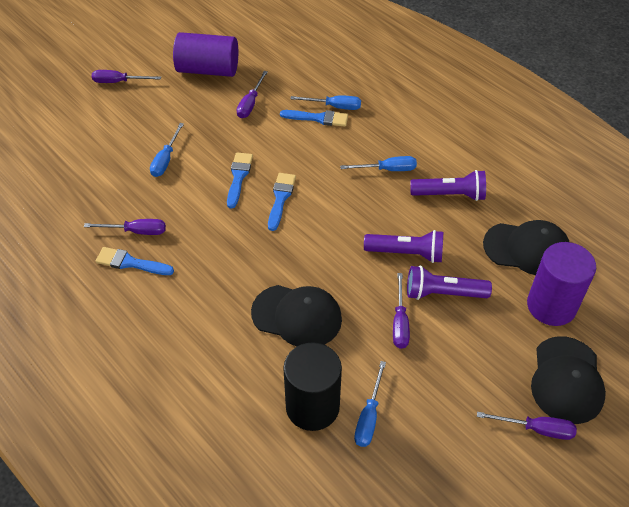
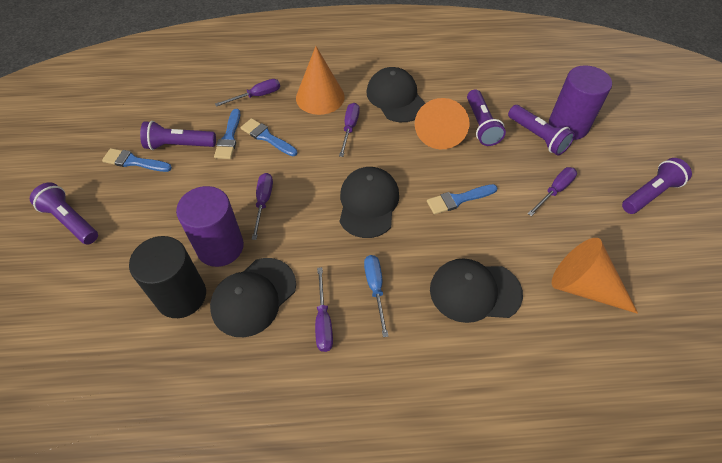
black cap: [251,285,342,347] [483,220,569,275] [531,336,606,424] = 3 -> [210,258,296,337] [340,167,399,238] [366,67,425,122] [430,258,523,323] = 4
blue screwdriver: [150,123,184,177] [290,95,361,110] [340,156,417,171] [354,361,386,447] = 4 -> [364,255,388,337] = 1
orange cone: none = 0 -> [296,46,345,115] [415,98,470,149] [552,238,638,314] = 3
purple flashlight: [364,230,443,263] [407,265,492,300] [410,170,486,201] = 3 -> [30,182,98,245] [140,121,216,150] [467,89,506,146] [508,105,575,156] [622,158,692,214] = 5

